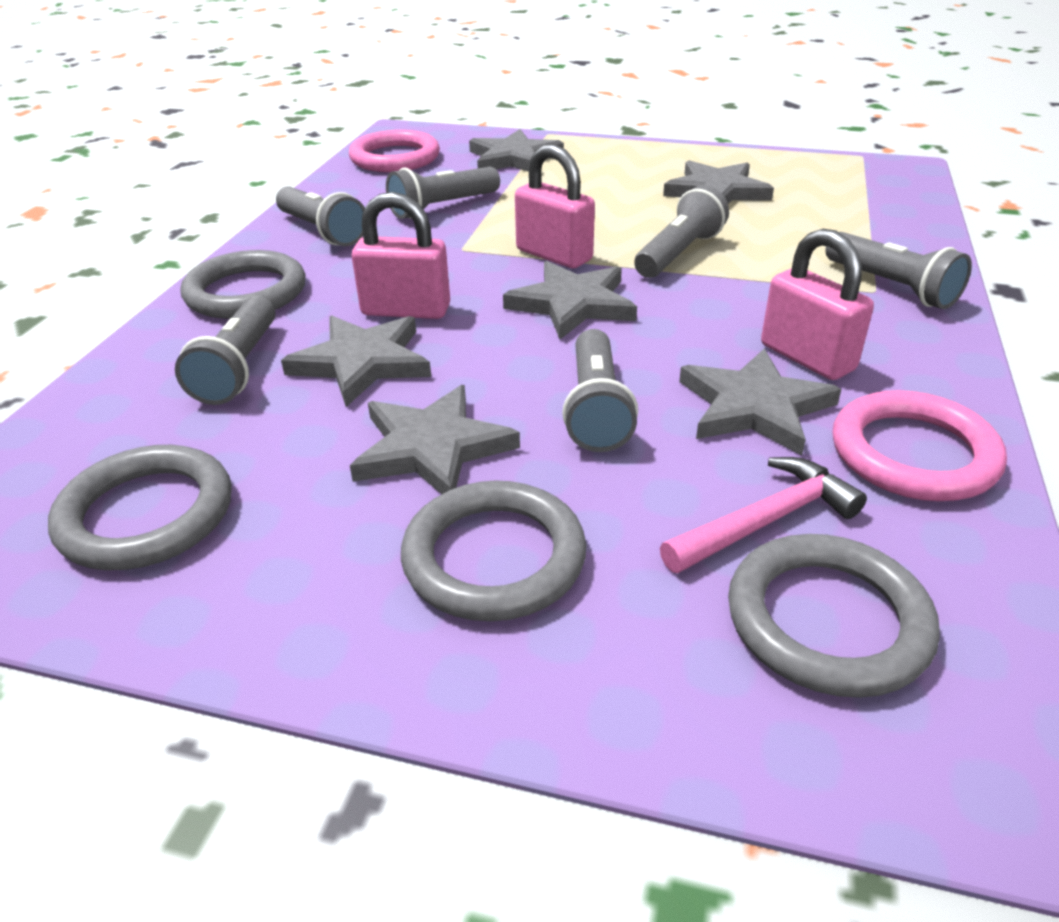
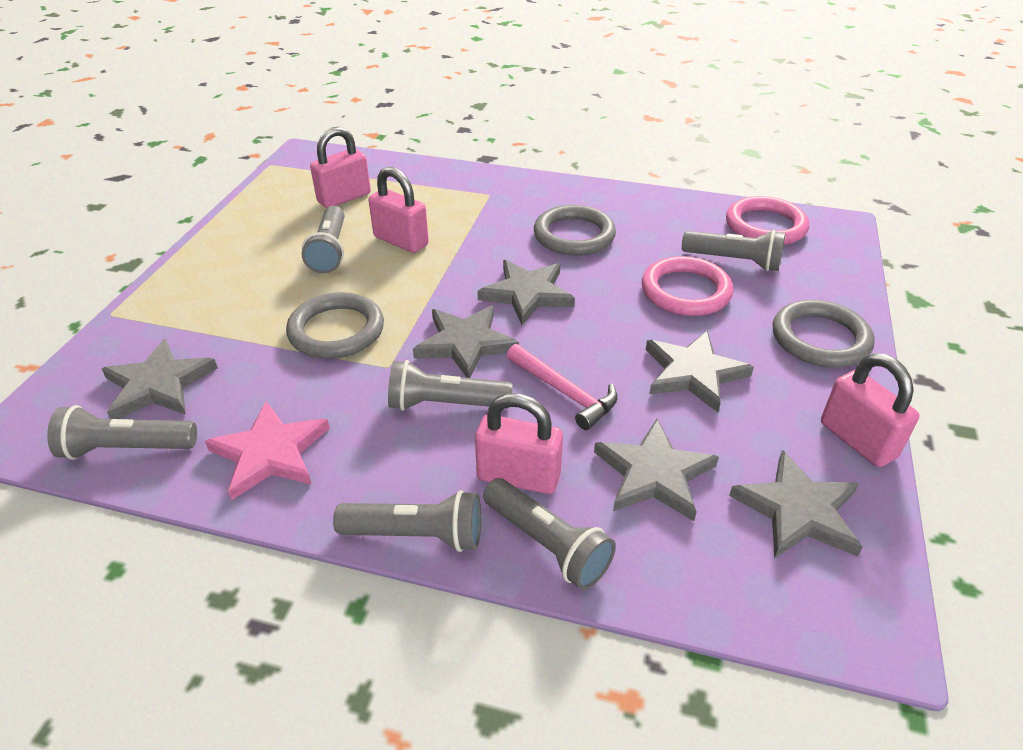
grey ring: [48,445,232,570] [181,250,306,319] [401,480,586,621] [728,534,940,698] = 4 -> [286,292,384,359] [534,205,616,256] [773,300,875,368] = 3
pink padlock: [352,192,450,319] [515,144,595,268] [761,229,874,380] = 3 -> [310,127,371,208] [369,167,429,253] [475,393,563,494] [821,353,919,467] = 4
pink star: none = 0 -> [205,401,330,500] = 1

